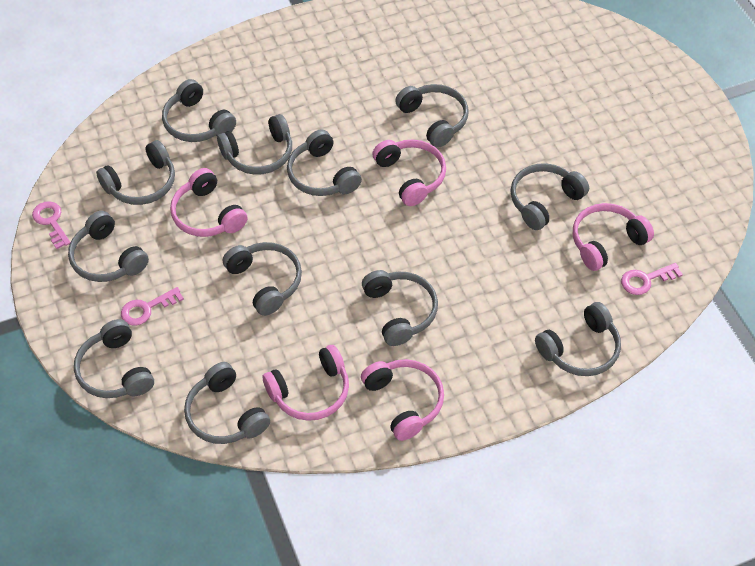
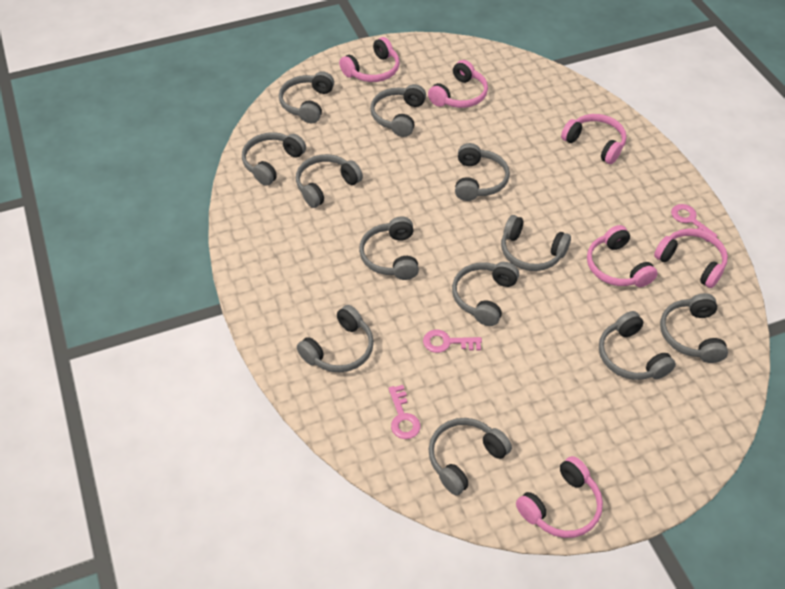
pink headphones: [170,168,247,237] [263,345,349,421] [361,359,444,441] [372,140,446,206] [573,203,654,271] = 5 -> [339,37,399,82] [428,60,488,108] [516,456,603,538] [561,114,626,164] [587,225,658,287] [654,229,728,288] = 6

